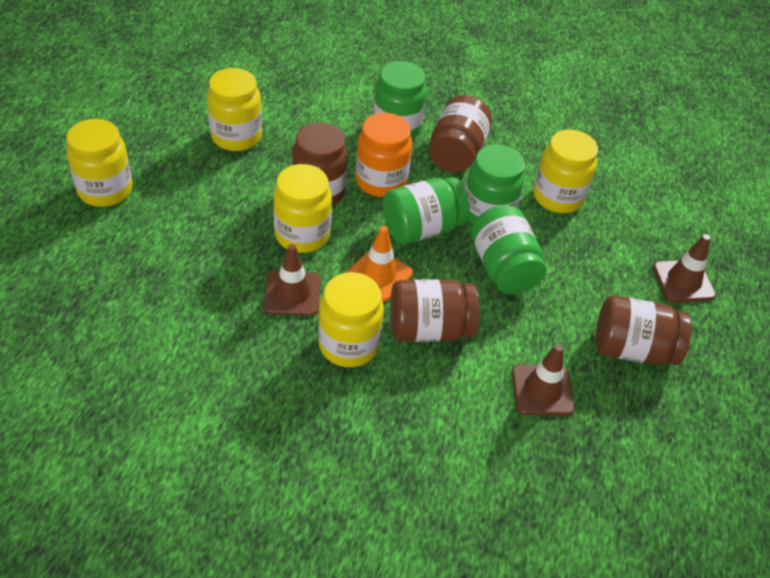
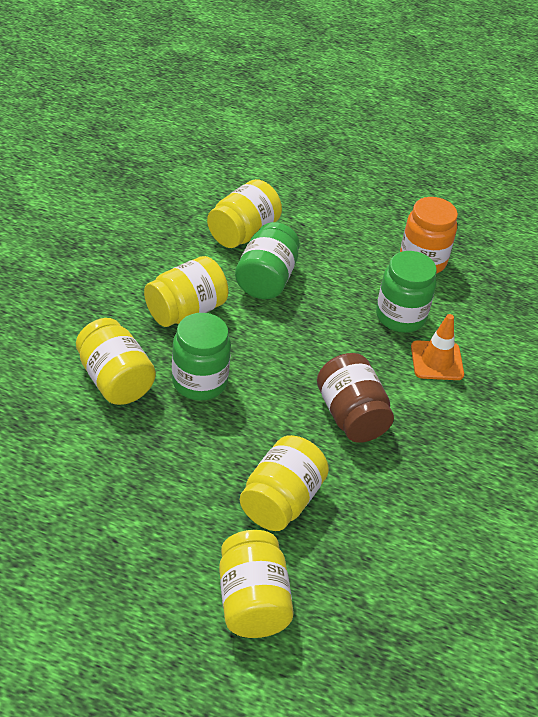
brown jar: [292,122,348,206] [390,279,479,342] [429,95,492,173] [596,295,692,365] = 4 -> [317,353,394,443] = 1
brown traffic cone: [264,244,321,316] [512,344,575,416] [653,234,716,303] = 3 -> none = 0
green jar: [373,61,427,139] [383,177,470,244] [465,145,525,224] [471,205,546,294] = 4 -> [172,313,231,401] [235,222,300,299] [376,251,437,333] = 3

